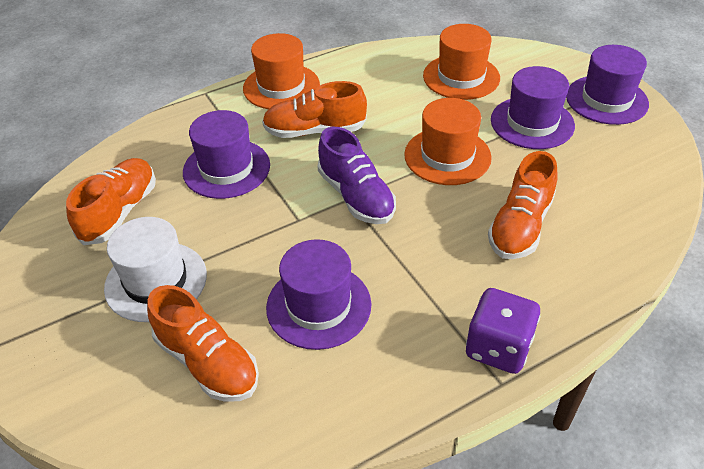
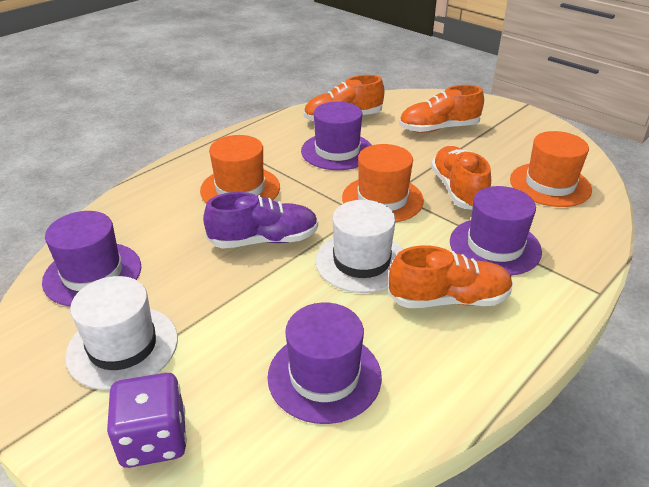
white hat: [104,217,207,322] = 1 -> [65,276,178,390] [315,200,403,293] = 2

